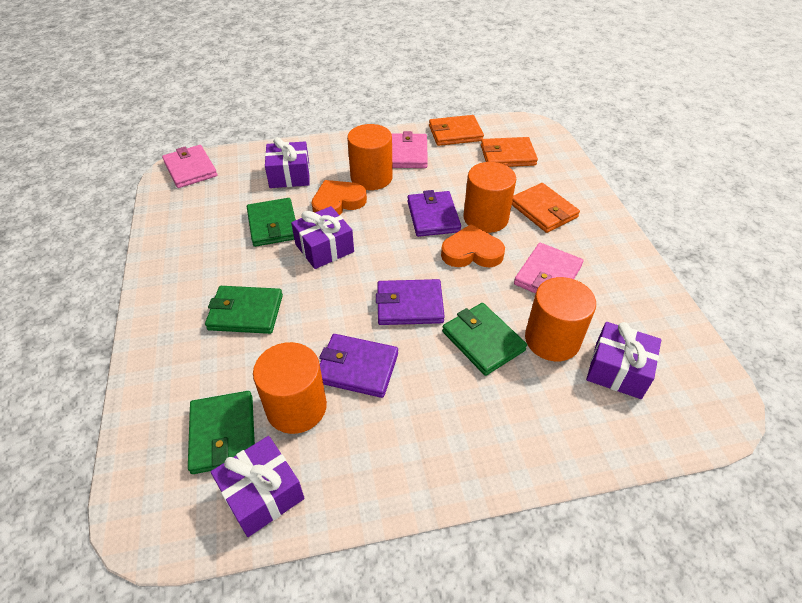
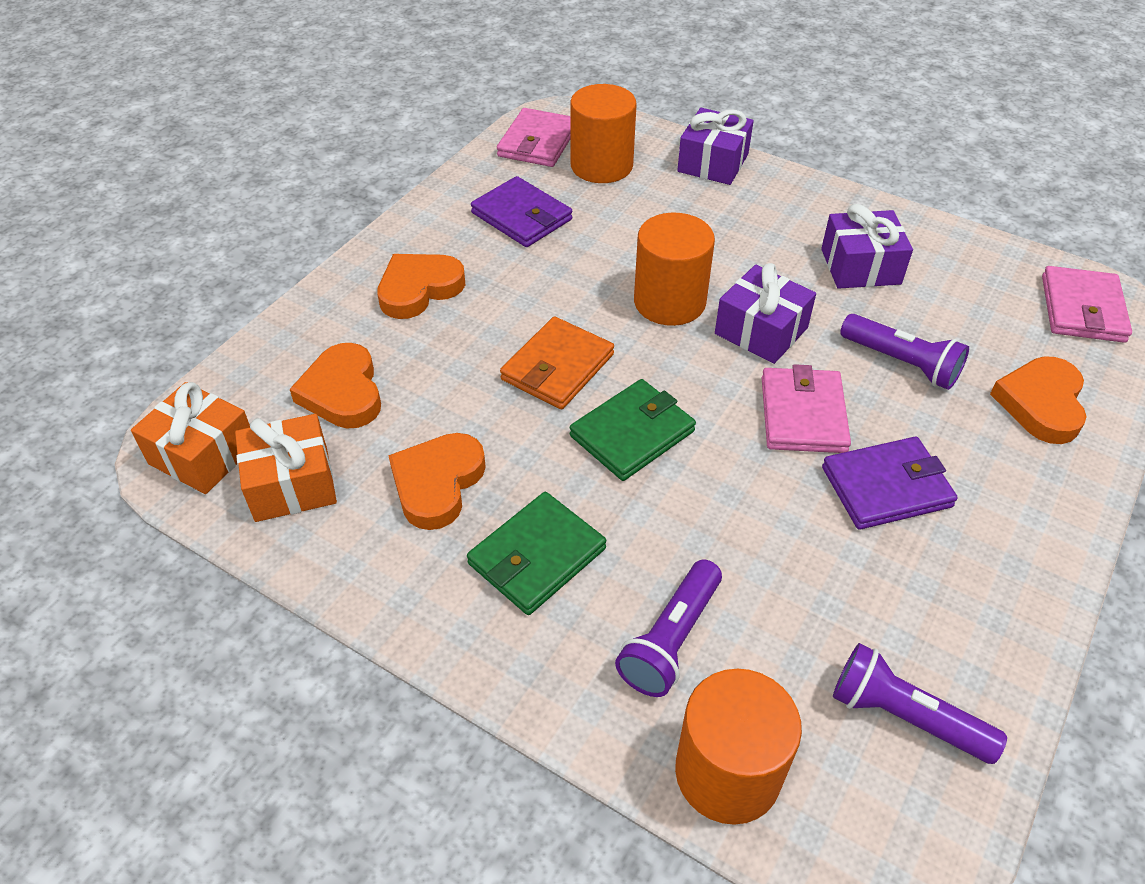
green wallet: [188,391,255,474] [205,286,283,334] [247,198,296,247] [442,303,527,376] = 4 -> [467,492,606,615] [570,379,696,481] = 2
orange cylinder: [253,342,327,434] [347,124,393,190] [464,162,516,233] [525,277,596,361] = 4 -> [570,84,637,183] [634,213,715,326] [675,669,802,825] = 3
orange gift: none = 0 -> [131,382,250,494] [235,414,337,522] = 2
orange heart: [312,180,367,215] [441,224,505,267] = 2 -> [290,343,381,429] [377,254,465,319] [388,433,486,530] [990,356,1087,444] = 4
orange wallet: [429,115,484,146] [481,137,538,167] [512,183,580,233] = 3 -> [500,316,614,409] = 1
purple flashlight: none = 0 -> [615,560,722,697] [833,643,1007,764] [840,314,969,390] = 3
purple gift: [211,436,304,537] [265,137,310,188] [291,206,354,269] [586,322,661,399] = 4 -> [677,108,754,185] [715,263,816,364] [821,204,913,289] = 3
purple wallet: [319,334,398,398] [376,279,445,325] [407,190,461,237] = 3 -> [471,176,572,247] [822,437,958,530] = 2

